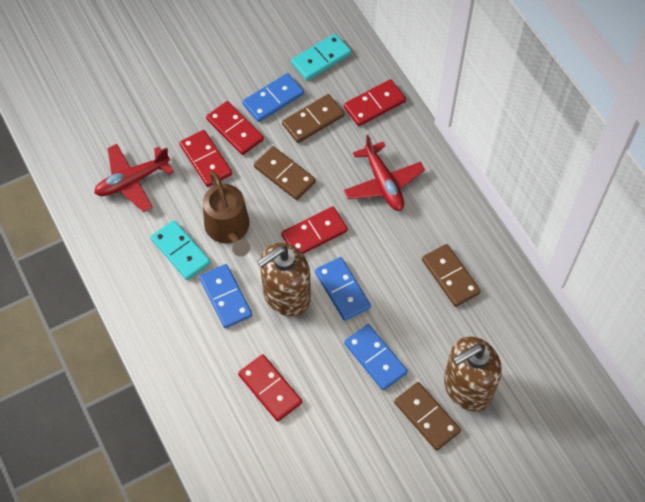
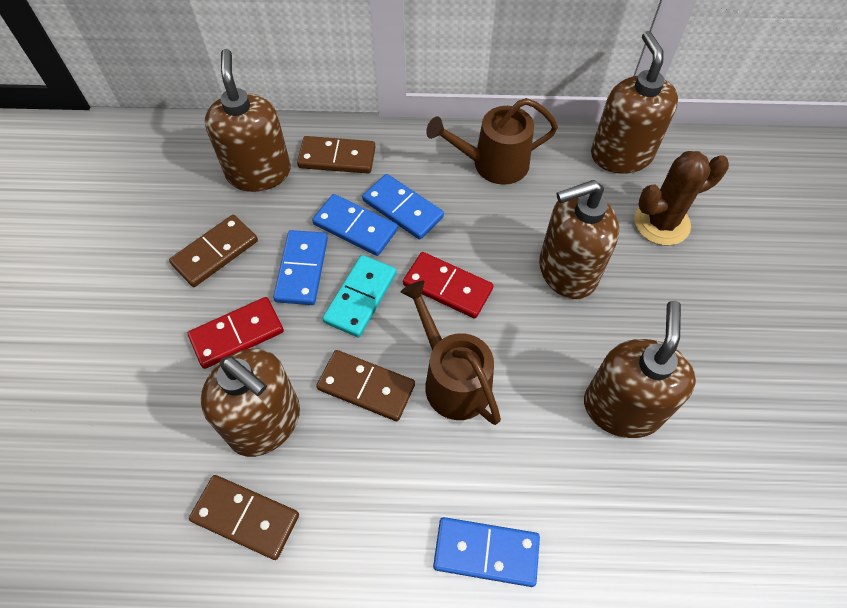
brown cactus: none = 0 -> [634,151,729,246] = 1
brown soap dispenser: [257,243,311,317] [444,336,502,412] = 2 -> [201,349,300,457] [205,49,291,192] [539,180,619,299] [584,301,696,438] [591,31,678,174] = 5
brown watering can: [203,171,250,257] = 1 -> [400,280,501,425] [426,98,558,185] = 2
red domino: [179,130,232,187] [206,101,264,155] [238,354,302,422] [281,206,348,254] [344,79,406,126] = 5 -> [188,297,284,369] [403,252,494,319] = 2
red plane: [94,144,174,212] [344,135,425,211] = 2 -> none = 0
turquoise domino: [151,220,211,280] [291,34,351,80] = 2 -> [322,255,397,337] = 1

